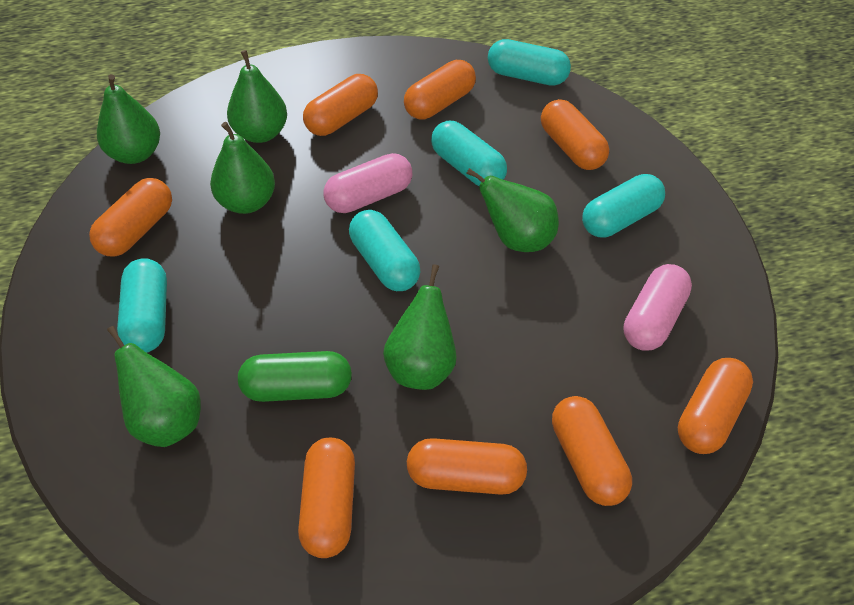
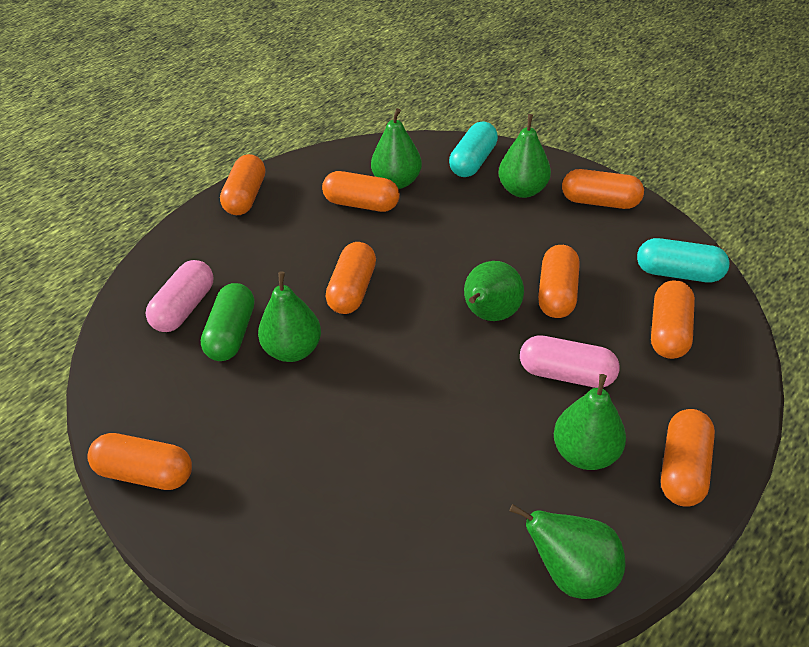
turquoise capsule: [117,258,167,353] [349,210,420,291] [431,121,507,186] [488,39,571,86] [582,174,665,237] = 5 -> [449,121,498,177] [637,238,730,282] = 2

